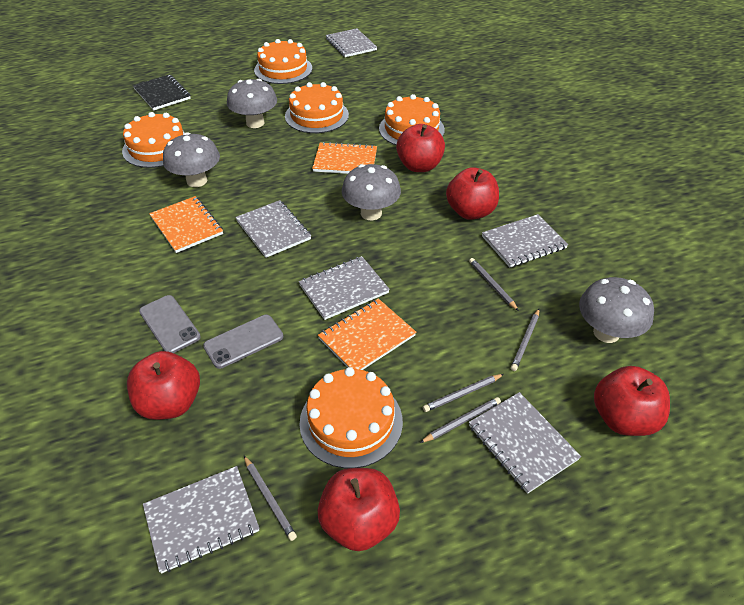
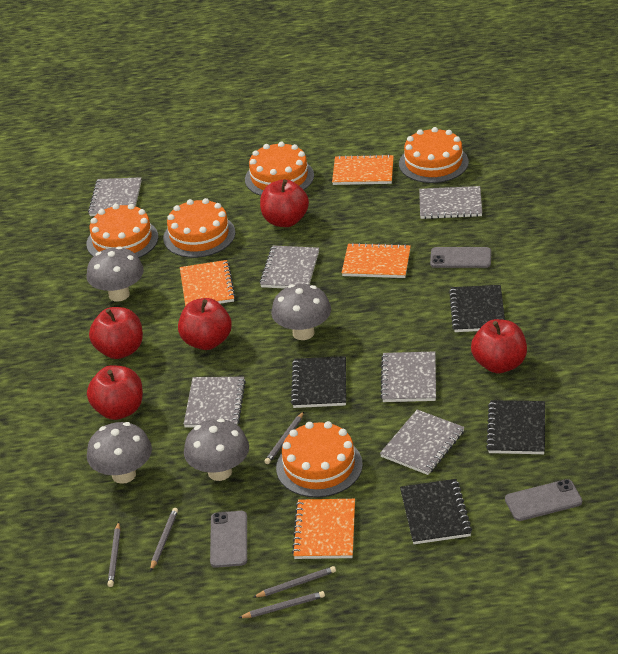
black notebook: [133,74,191,110] = 1 -> [291,356,346,408] [400,479,472,544] [449,285,505,332] [486,400,545,454] = 4
grey phone: [139,295,201,353] [203,315,283,369] = 2 -> [210,511,247,568] [430,247,491,268] [505,479,582,521] = 3
orange notebook: [149,196,223,253] [312,142,377,174] [318,299,416,370] = 3 -> [180,260,236,306] [292,499,355,559] [332,154,394,185] [342,243,411,278] = 4

